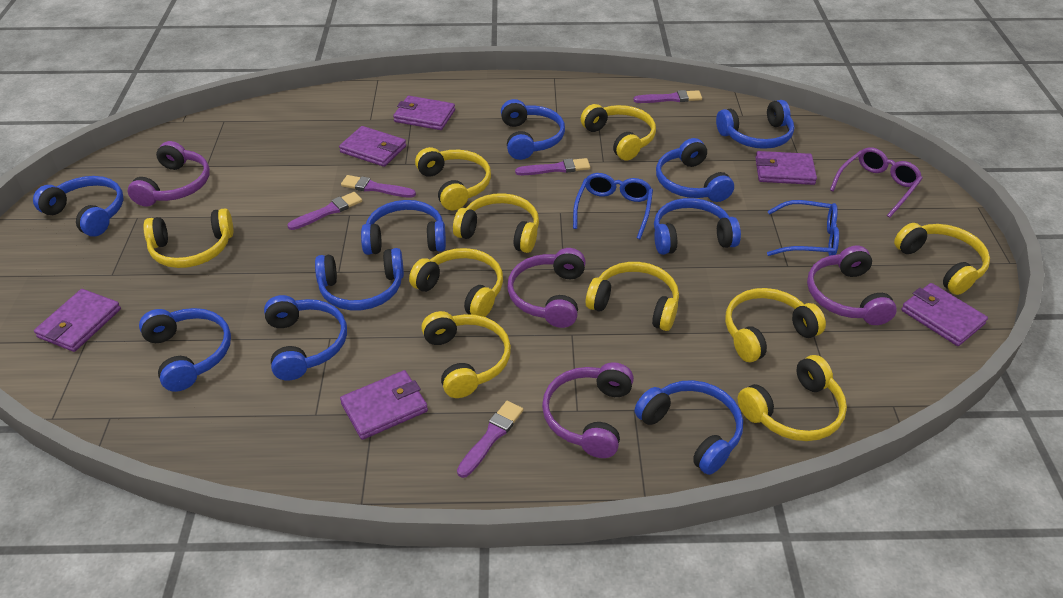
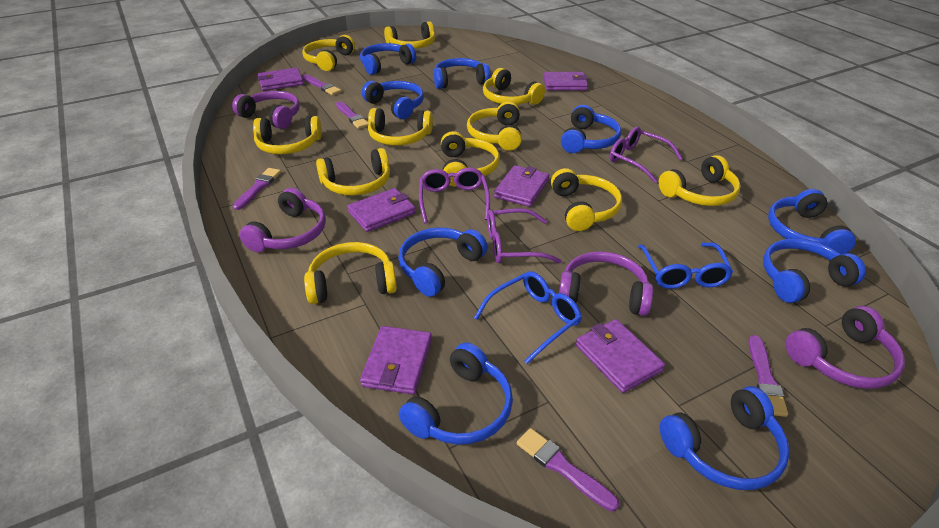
blue headphones: [33,176,124,236] [139,308,231,392] [264,295,347,381] [315,248,404,310] [361,200,446,255] [501,99,565,160] [634,380,743,475] [654,198,741,255] [656,138,734,202] [716,100,794,149] = 10 -> [360,43,416,75] [362,81,424,119] [398,228,488,297] [399,342,513,445] [434,58,491,89] [561,105,621,153] [660,386,790,490] [763,238,866,303] [768,189,856,255] = 9
purple glasses: [830,147,923,218] = 1 -> [419,167,490,223] [487,208,562,263] [610,127,683,183] = 3
yellow headphones: [143,208,233,268] [409,248,503,317] [415,147,491,210] [421,311,511,398] [453,193,539,253] [581,104,656,160] [586,262,679,331] [725,288,826,362] [738,355,847,441] [894,223,990,295] = 10 -> [253,116,322,154] [302,35,355,71] [304,242,397,304] [316,148,390,196] [368,108,433,146] [384,21,435,49] [441,131,500,187] [467,101,522,151] [483,68,545,105] [551,168,622,231] [659,155,741,206] = 11

